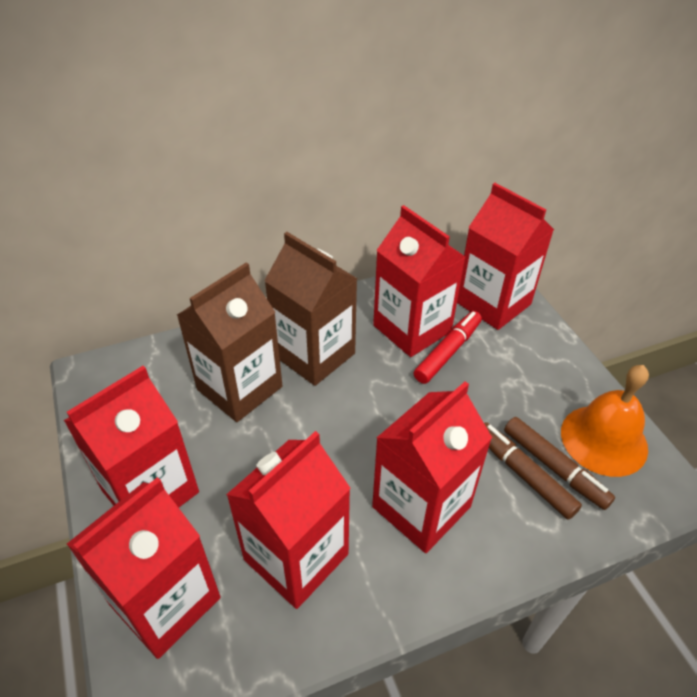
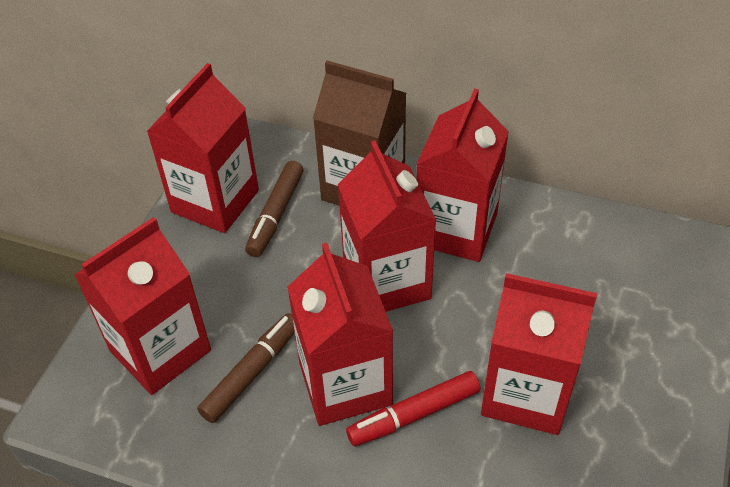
brown carton: [177,263,282,422] [264,232,358,386] = 2 -> [313,61,406,206] = 1
orange bell: [561,365,649,477] = 1 -> none = 0

